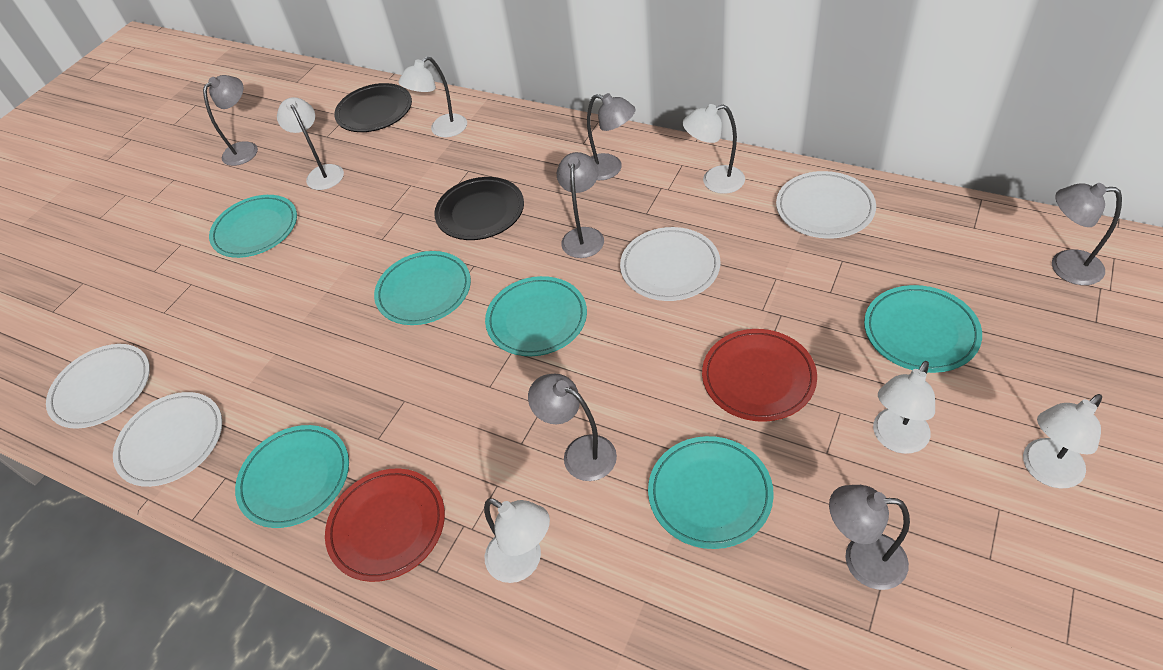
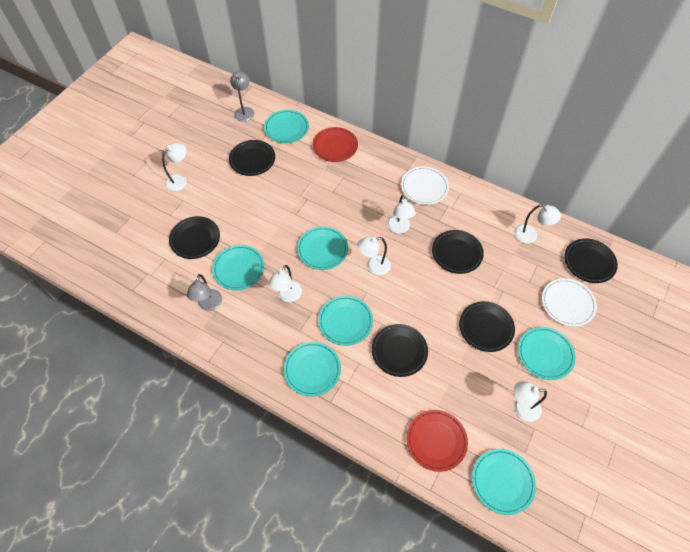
black plate: [334,83,412,132] [434,177,524,240] = 2 -> [169,216,220,259] [229,140,275,176] [372,324,428,377] [432,230,484,274] [459,301,515,352] [564,239,618,283] = 6
grey lamp: [203,75,258,166] [528,374,617,481] [557,152,604,258] [587,93,636,180] [829,485,910,590] [1052,183,1122,285] = 6 -> [187,274,222,311] [230,71,254,121] = 2
turquoise plate: [209,195,297,258] [235,425,349,528] [374,251,471,325] [485,276,587,356] [648,436,774,549] [864,285,982,373] = 6 -> [212,245,265,290] [264,110,309,143] [284,342,341,396] [297,226,348,270] [318,296,373,346] [472,449,536,515] [518,327,576,380] = 7
white plate: [46,344,150,429] [113,392,222,487] [620,227,720,301] [776,171,876,239] = 4 -> [401,166,449,205] [542,278,597,327] = 2

